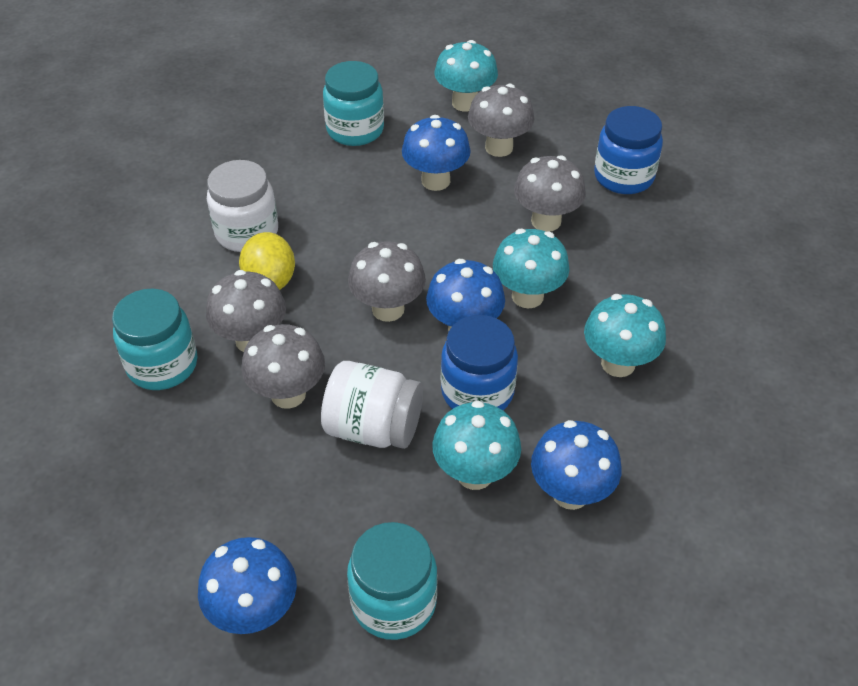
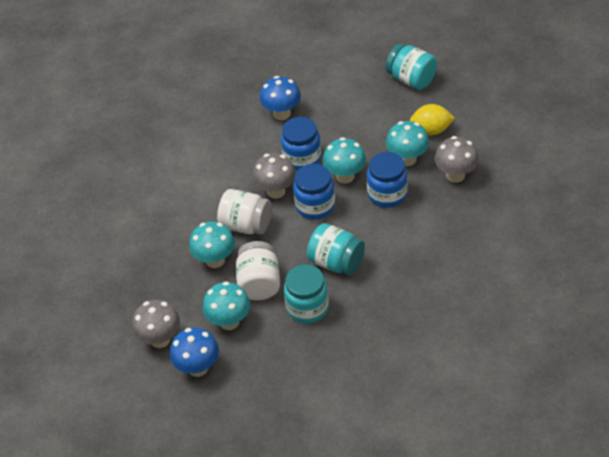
blue jar: [441,315,518,410] [594,106,663,194] = 2 -> [281,117,321,171] [293,164,335,220] [367,152,408,208] = 3
blue mushroom: [198,537,297,634] [402,115,471,191] [426,259,505,331] [531,420,622,510] = 4 -> [170,328,219,377] [260,76,301,120] = 2
grey mushroom: [206,270,286,352] [241,324,325,409] [348,241,426,322] [468,84,534,157] [514,155,586,232] = 5 -> [132,300,180,348] [252,153,296,199] [435,136,479,183] = 3

